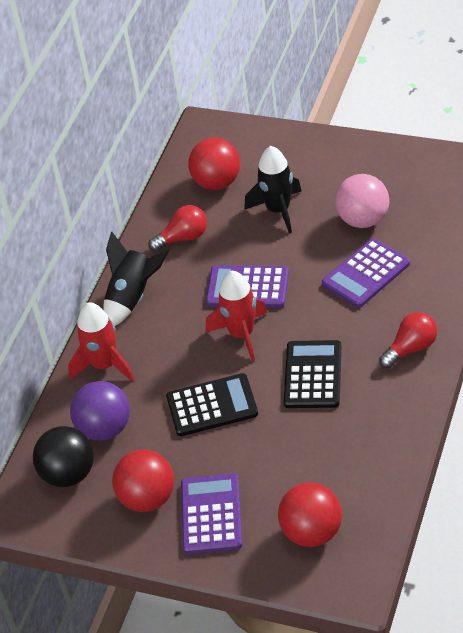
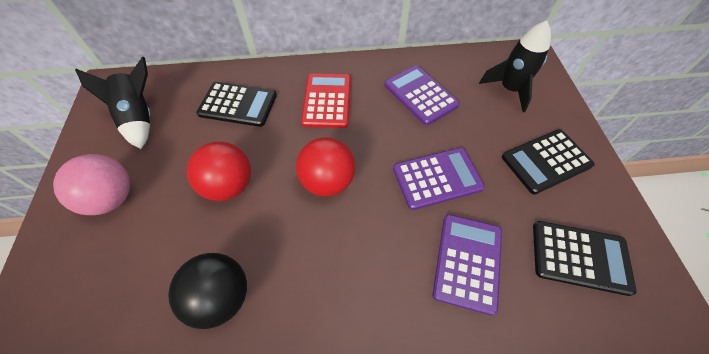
black calculator: [166,373,258,436] [284,340,341,408] = 2 -> [196,82,277,127] [502,129,595,195] [533,221,637,296] = 3
purple ball: [70,381,130,441] = 1 -> none = 0
red ball: [112,450,174,512] [188,138,240,190] [278,483,342,547] = 3 -> [187,141,251,201] [296,137,355,196] = 2
red calculator: none = 0 -> [301,74,351,128] = 1
red light bulb: [148,205,207,252] [379,312,437,368] = 2 -> none = 0
red rocket: [68,302,134,381] [206,271,267,361] = 2 -> none = 0

